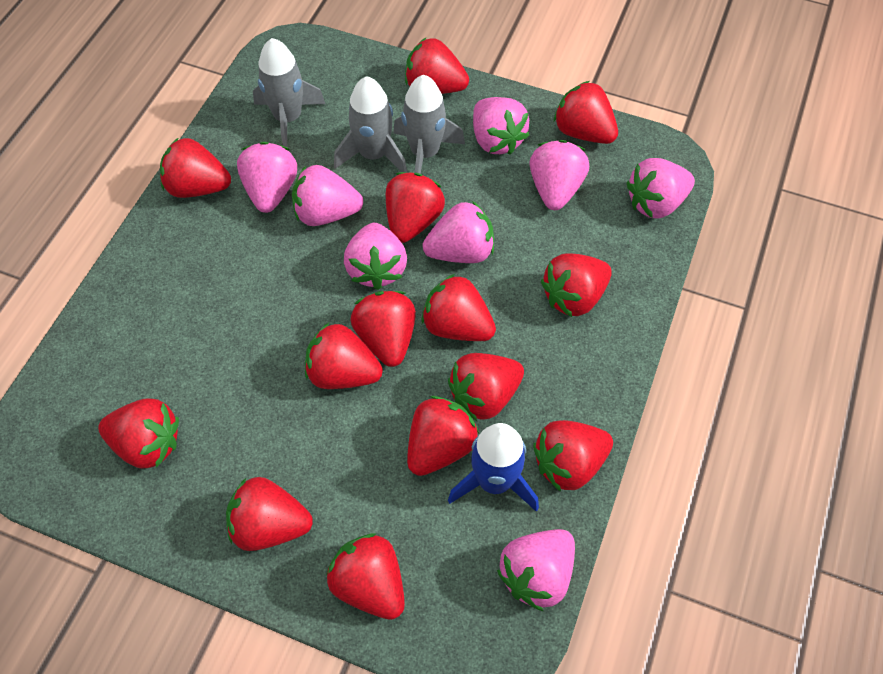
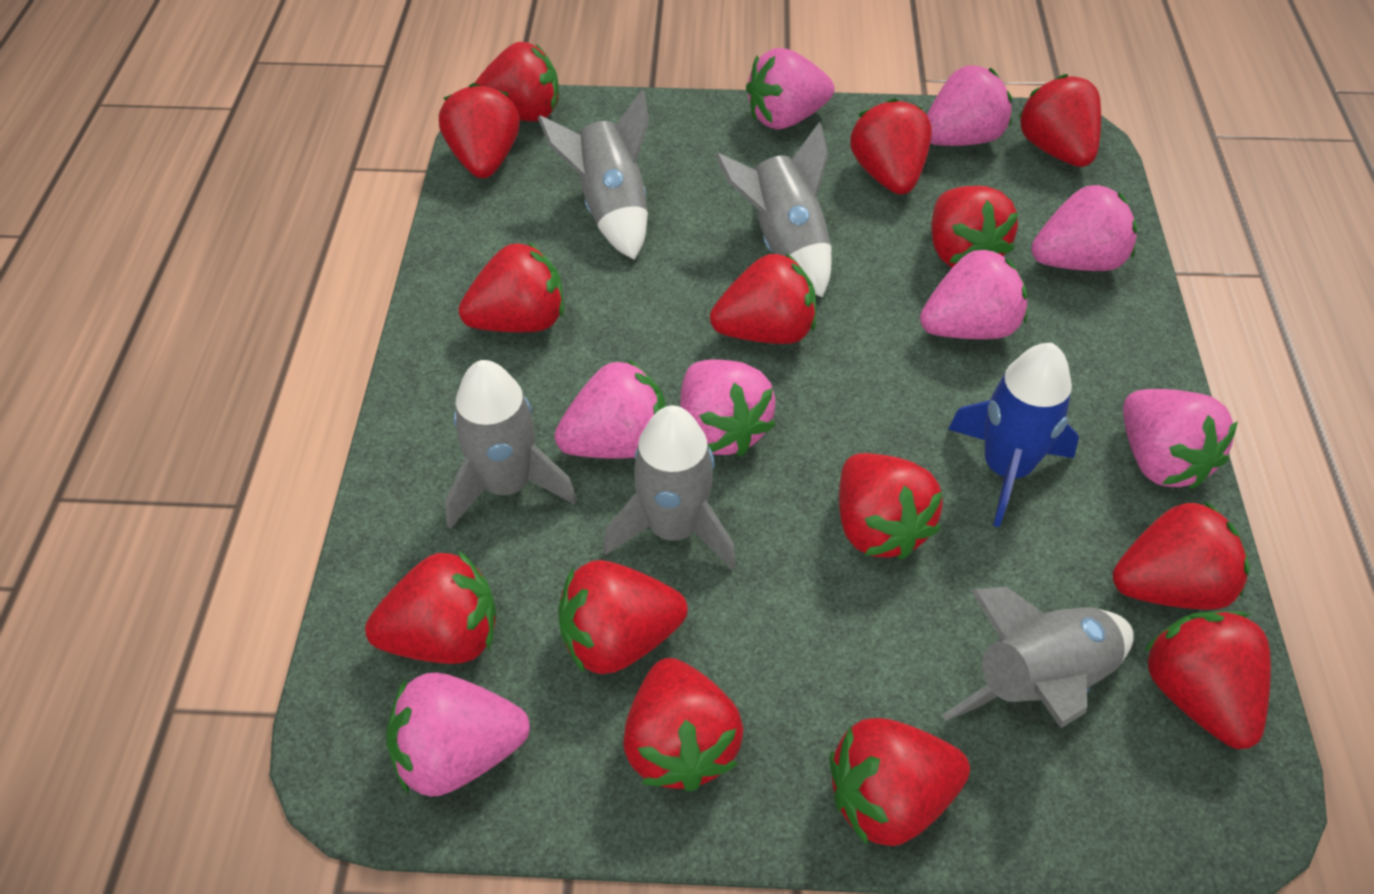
grey rocket: [253,38,325,147] [334,76,407,173] [393,75,465,174] = 3 -> [445,360,577,529] [538,90,649,260] [603,405,736,570] [715,122,831,297] [942,587,1134,728] = 5

